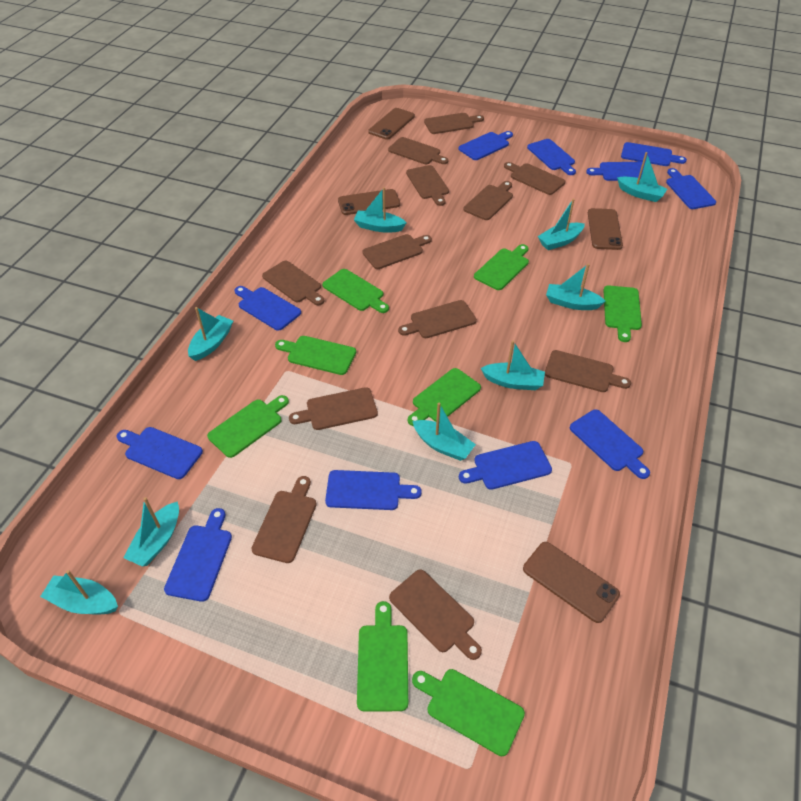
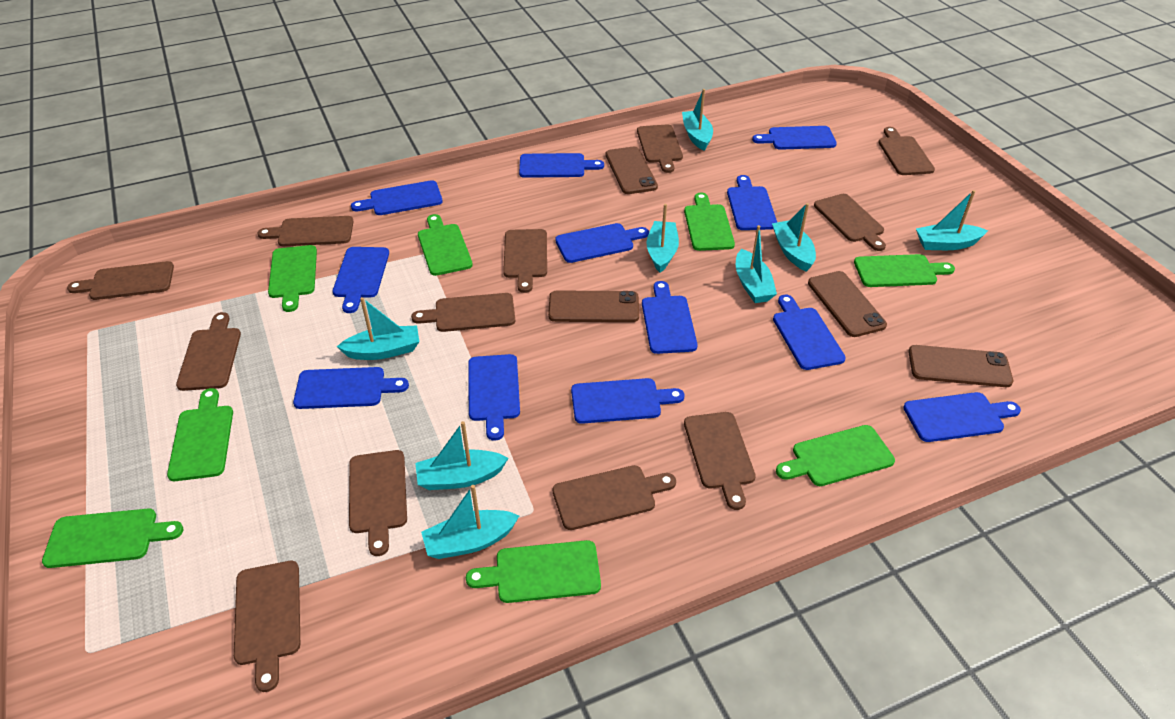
blue cutting board: [116,427,203,479] [164,508,232,602] [234,286,301,331] [325,470,422,510] [458,131,513,160] [459,441,552,490] [527,139,576,175] [570,409,650,479] [586,162,645,181] [621,142,687,166] [666,168,716,209] = 11 -> [293,367,409,409] [333,247,389,313] [351,180,443,215] [468,354,520,441] [519,153,604,178] [555,223,649,263] [571,378,684,424] [642,281,698,354] [727,175,777,230] [752,126,837,150] [773,295,846,370] [903,392,1021,442] = 12
turquoise boat: [40,570,118,614] [123,497,179,567] [188,307,233,361] [354,187,407,233] [412,403,476,461] [481,340,545,390] [538,199,585,250] [546,264,606,310] [617,152,667,202] = 9 -> [337,297,419,360] [415,421,509,490] [421,485,519,559] [646,204,679,273] [682,89,713,151] [736,225,777,303] [772,203,816,272] [916,190,988,250] = 8

